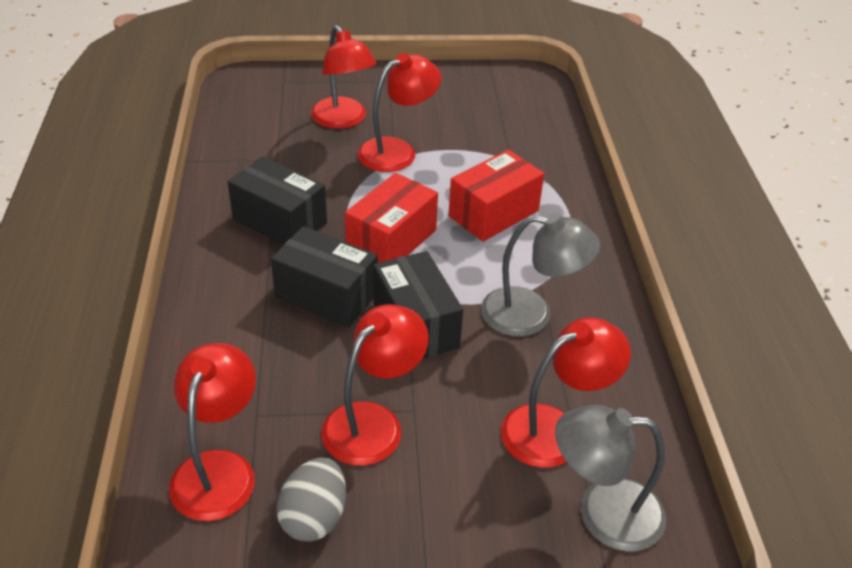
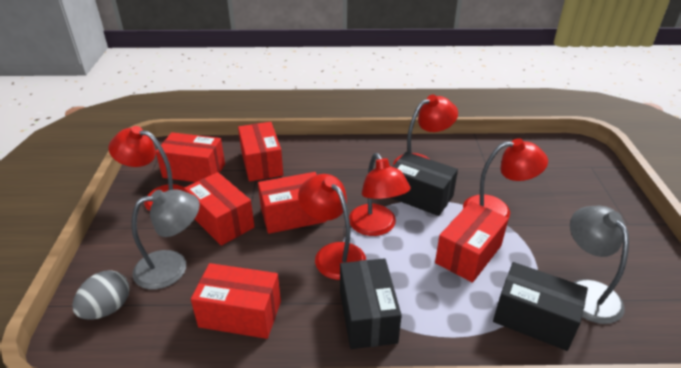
red box: [345,173,438,263] [448,150,544,242] = 2 -> [156,132,225,182] [184,172,255,246] [191,263,281,339] [238,122,283,182] [258,172,326,234] [435,201,509,283] = 6

